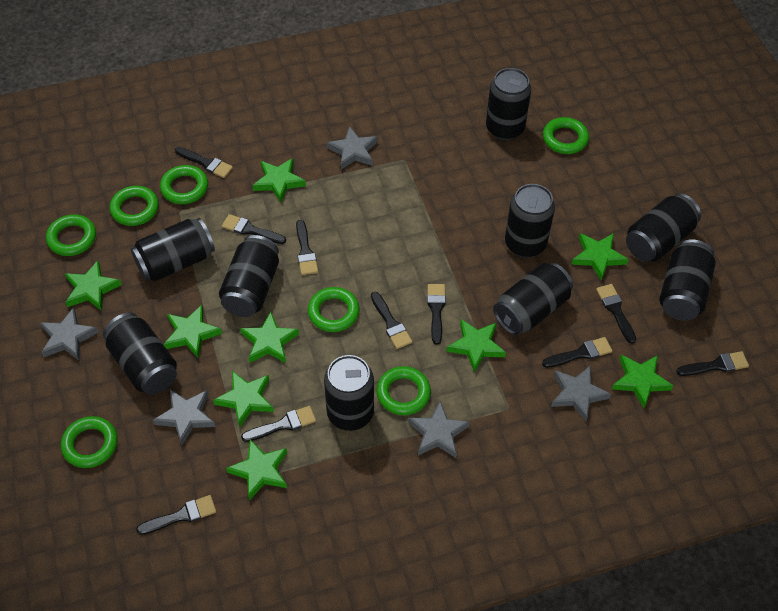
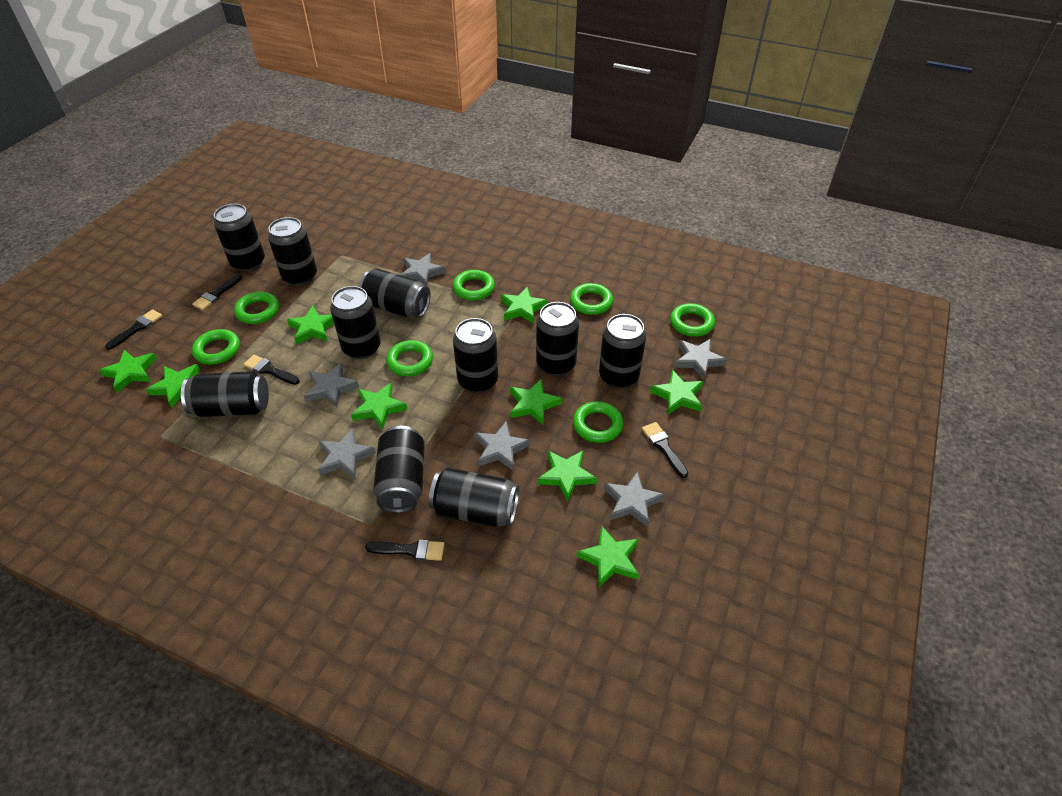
black brush: [136,495,216,535] [175,147,233,178] [222,214,286,244] [241,406,316,442] [296,220,318,275] [371,292,412,349] [427,284,446,345] [542,337,612,368] [596,284,636,344] [676,351,749,376] = 10 -> [105,309,162,350] [192,274,242,310] [243,355,300,385] [365,540,445,561] [642,422,688,478] = 5
black can: [103,313,177,395] [131,218,215,281] [219,235,279,317] [324,355,374,431] [486,68,531,140] [493,263,573,335] [505,184,555,258] [626,193,701,262] [659,240,716,321] = 9 -> [181,371,269,417] [214,204,265,272] [268,217,317,286] [330,286,381,359] [359,268,430,318] [373,426,425,513] [429,468,519,527] [453,318,498,393] [536,302,579,376] [599,314,646,389] = 10
grey star: [40,307,99,360] [153,389,215,445] [327,126,378,169] [408,401,470,458] [551,365,611,421] = 5 -> [304,363,359,408] [318,428,376,479] [401,253,446,286] [475,421,531,471] [604,471,665,527] [674,339,727,380] = 6

